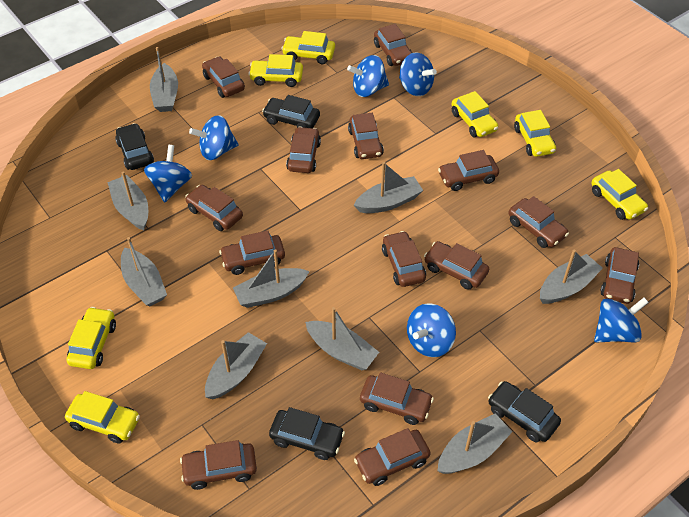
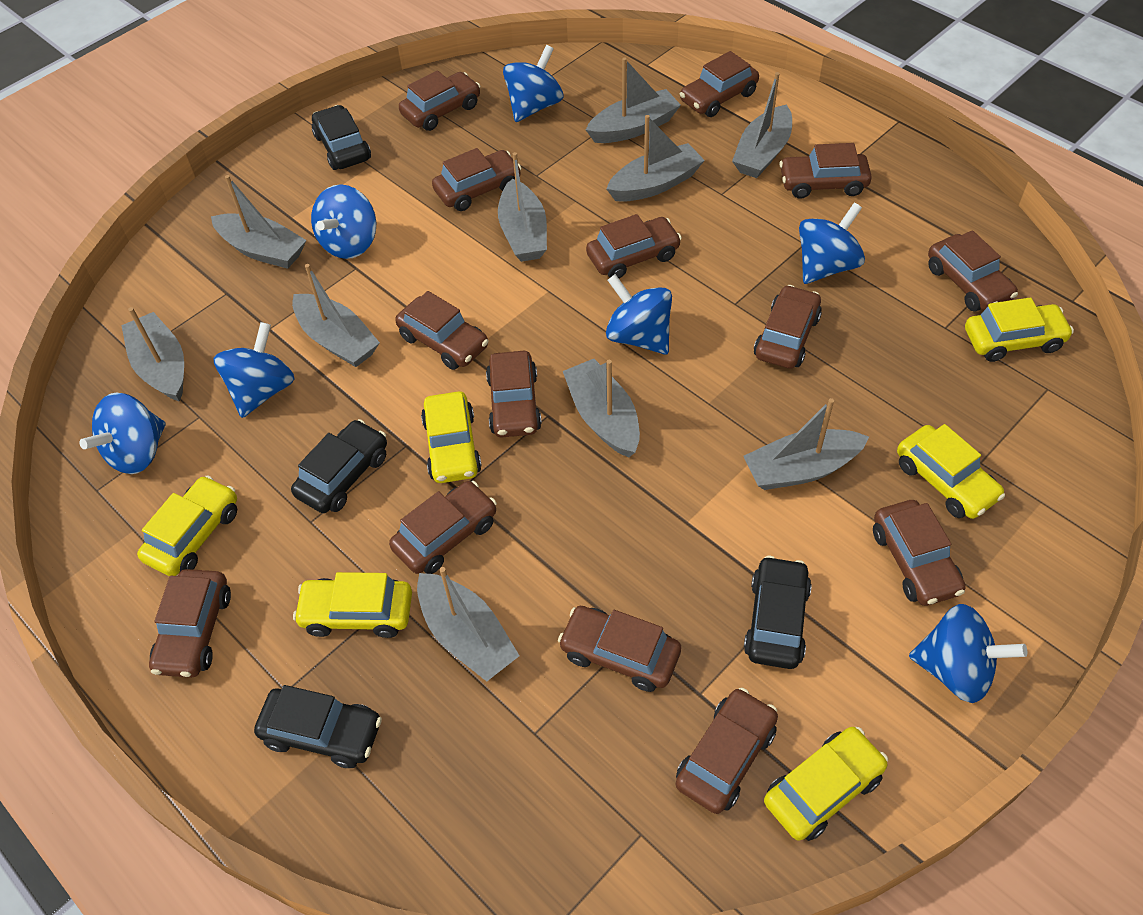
blue spinning top: [144,145,192,203] [189,115,238,160] [347,55,389,97] [399,52,437,96] [407,303,456,357] [594,298,649,342] = 6 -> [80,392,166,474] [213,322,295,418] [311,184,376,259] [503,45,563,122] [606,274,672,355] [799,203,865,284] [909,604,1027,703] = 7
grey boat: [107,171,148,230] [121,237,167,306] [150,47,178,112] [205,332,267,399] [233,249,309,308] [305,307,379,370] [354,162,423,213] [437,414,513,474] [540,250,603,304] = 9 -> [121,307,184,402] [211,175,307,269] [292,264,380,367] [417,567,519,682] [498,152,547,262] [563,359,640,457] [586,58,681,143] [606,115,705,202] [732,72,792,178] [743,398,869,490] = 10
yellow car: [65,391,140,443] [66,307,116,369] [248,54,303,87] [281,31,335,64] [452,91,498,137] [514,110,556,157] [592,169,648,220] = 7 -> [137,475,237,576] [293,572,412,638] [421,391,482,483] [764,727,888,841] [897,424,1005,519] [965,297,1074,362] = 6

